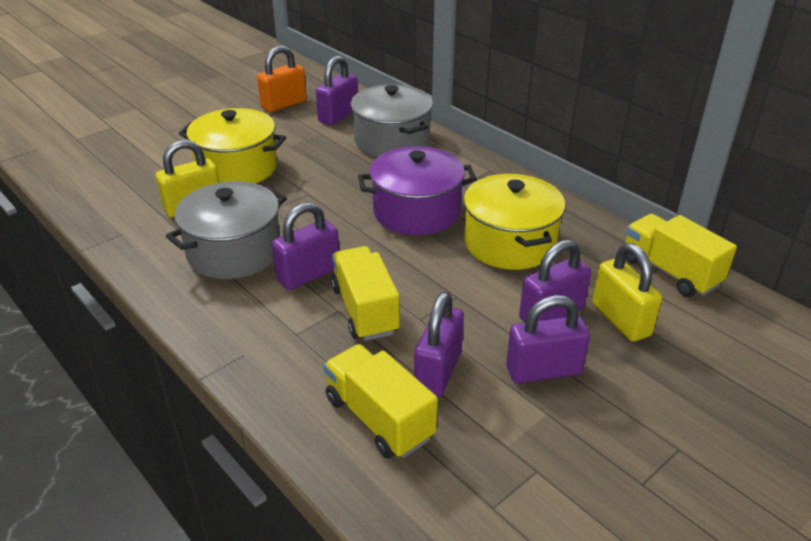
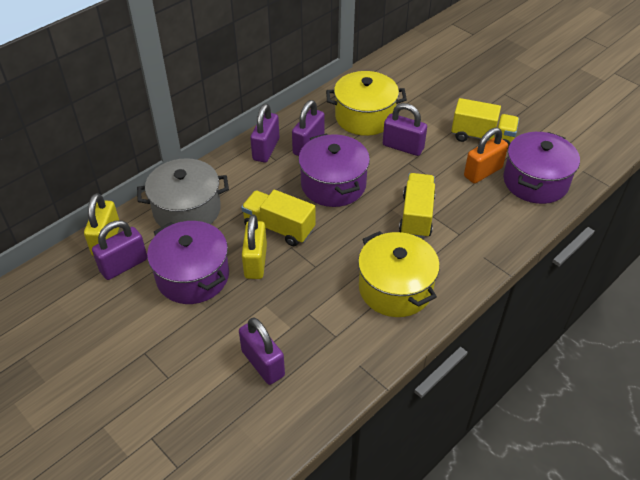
grey pot: [166,181,287,279] [350,84,433,157] = 2 -> [137,158,229,227] = 1
purple pot: [358,146,477,235] = 1 -> [147,221,229,304] [298,133,370,207] [503,132,580,204] = 3

